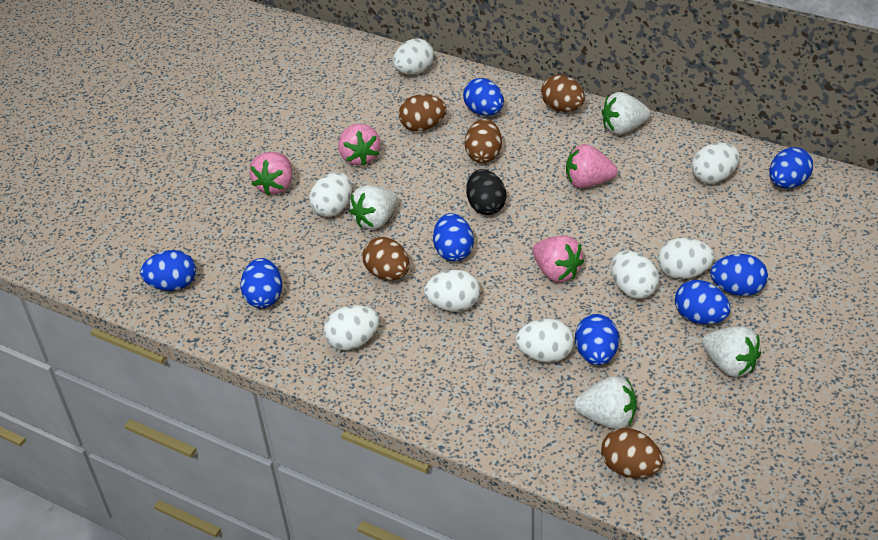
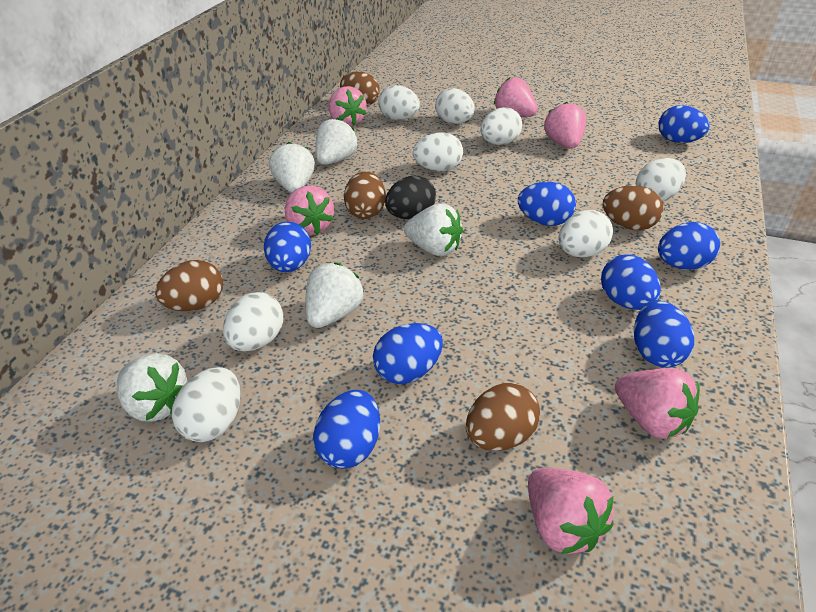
pink strawberry: [249,152,292,195] [338,124,381,166] [533,235,584,282] [566,144,618,188] = 4 -> [285,185,334,235] [329,86,367,127] [494,77,538,117] [528,468,614,554] [544,102,586,149] [615,368,700,439] = 6
white strawberry: [349,185,398,229] [574,376,637,429] [602,92,651,135] [702,326,761,377] = 4 -> [117,353,187,422] [269,142,315,193] [306,262,364,328] [316,118,358,165] [404,204,463,256] = 5

